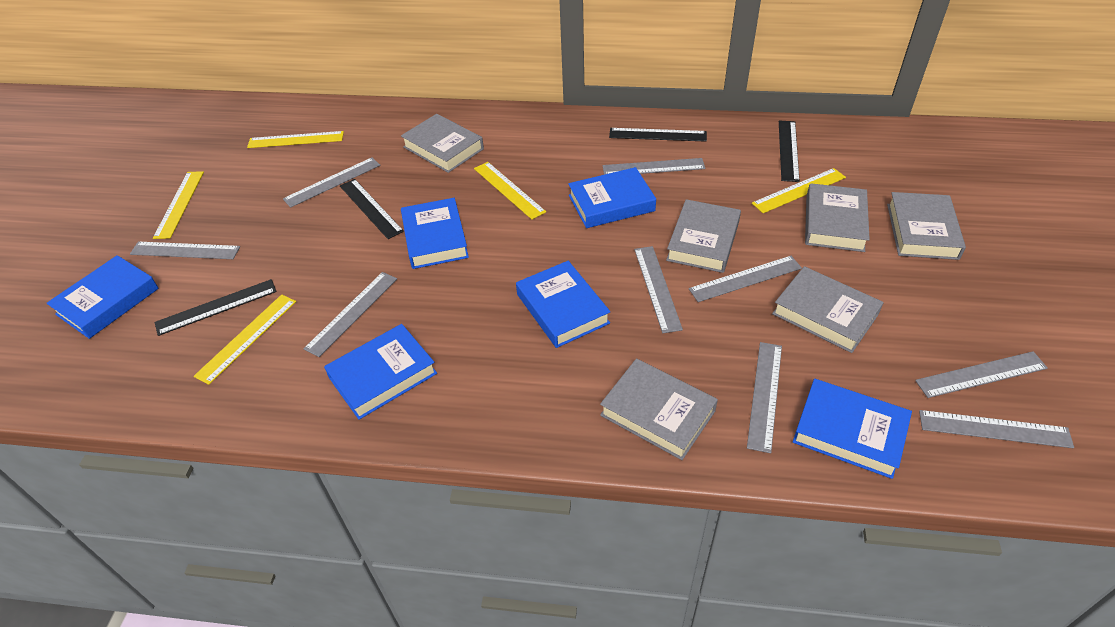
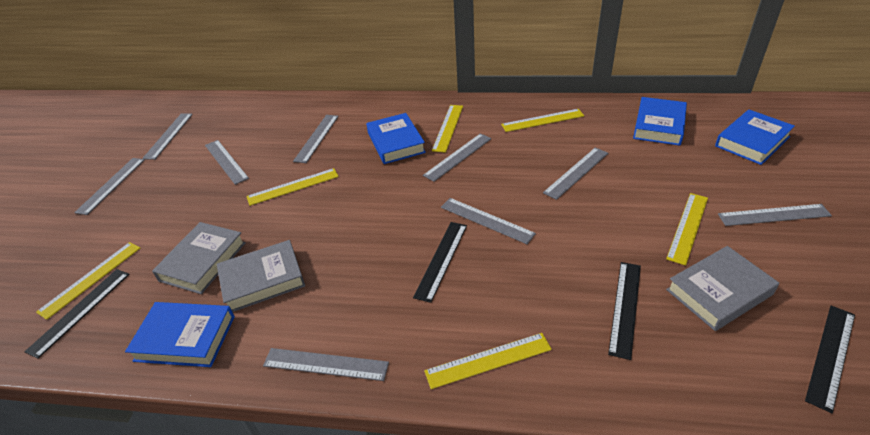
blue book: [47,255,159,339] [324,324,437,420] [401,198,469,269] [516,261,610,348] [568,167,656,228] [793,379,912,479] = 6 -> [125,302,235,367] [366,113,426,164] [633,97,687,146] [715,109,795,165] = 4
grey book: [401,114,484,173] [600,359,718,460] [666,199,741,273] [772,266,884,353] [805,183,870,252] [887,192,966,260] = 6 -> [152,222,246,294] [217,240,305,312] [666,246,779,331] = 3
yellow ruler: [153,171,204,239] [194,294,296,385] [247,131,344,148] [474,162,546,220] [752,168,846,213] = 5 -> [36,242,140,320] [246,168,339,206] [424,333,552,389] [432,105,463,153] [501,109,584,132] [666,193,708,266] = 6

